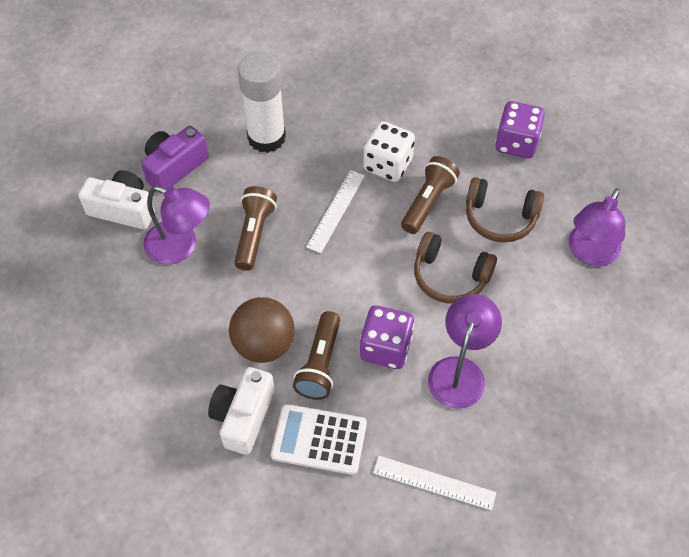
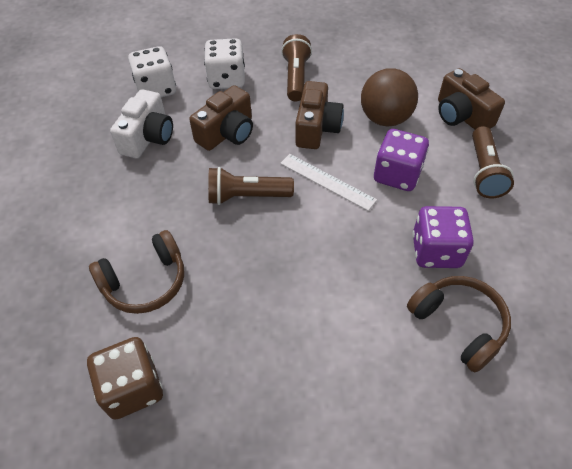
brown camera: none = 0 -> [189,85,253,151] [295,81,344,149] [438,68,505,129] = 3
brown dice: none = 0 -> [87,337,163,420] = 1
purple camera: [141,126,209,193] = 1 -> none = 0
purple lamp: [143,186,210,265] [428,294,502,409] [569,188,625,267] = 3 -> none = 0
white calculator: [271,404,367,475] = 1 -> none = 0
white camera: [78,170,155,230] [208,367,275,455] = 2 -> [110,89,173,158] = 1
white dice: [363,121,415,182] = 1 -> [128,46,176,97] [204,38,245,89] = 2
white glue stick: [238,52,286,153] = 1 -> none = 0
white ruler: [306,170,365,253] [373,456,496,510] = 2 -> [280,154,377,211] = 1

